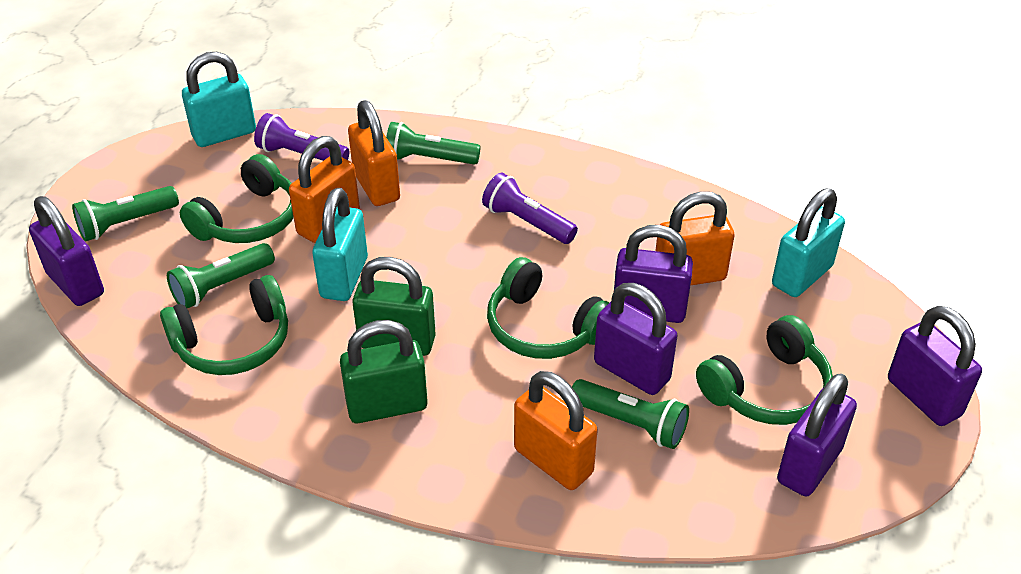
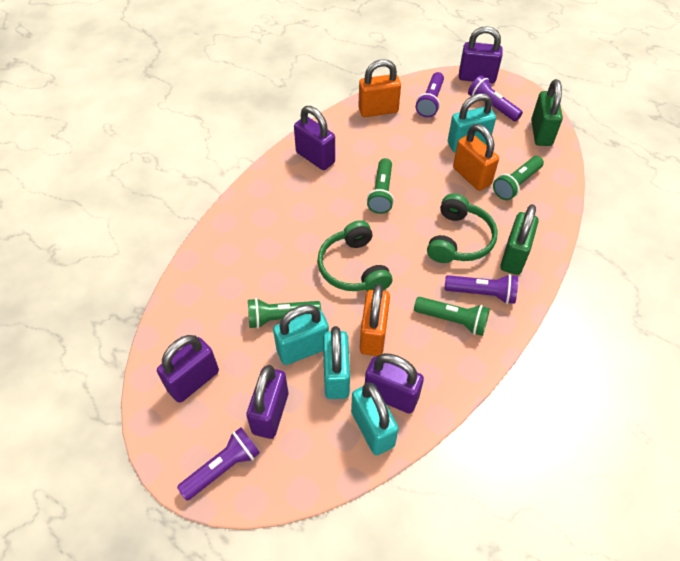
green headphones: [160,275,288,375] [180,154,294,243] [487,257,610,359] [696,315,833,425] = 4 -> [317,220,392,292] [427,194,498,263] = 2
orange padlock: [289,136,360,243] [348,100,400,206] [514,371,598,490] [655,191,735,286] = 4 -> [358,59,401,117] [360,284,390,356] [453,124,499,191] = 3
purple flashlight: [254,113,349,161] [482,173,578,244] = 2 -> [177,427,260,501] [416,72,444,117] [444,274,518,304] [468,75,523,121] = 4
turquoise padlock: [182,52,256,147] [312,188,368,301] [772,188,845,297] = 3 -> [273,305,329,365] [323,326,350,399] [351,382,399,455] [448,93,496,153] = 4

